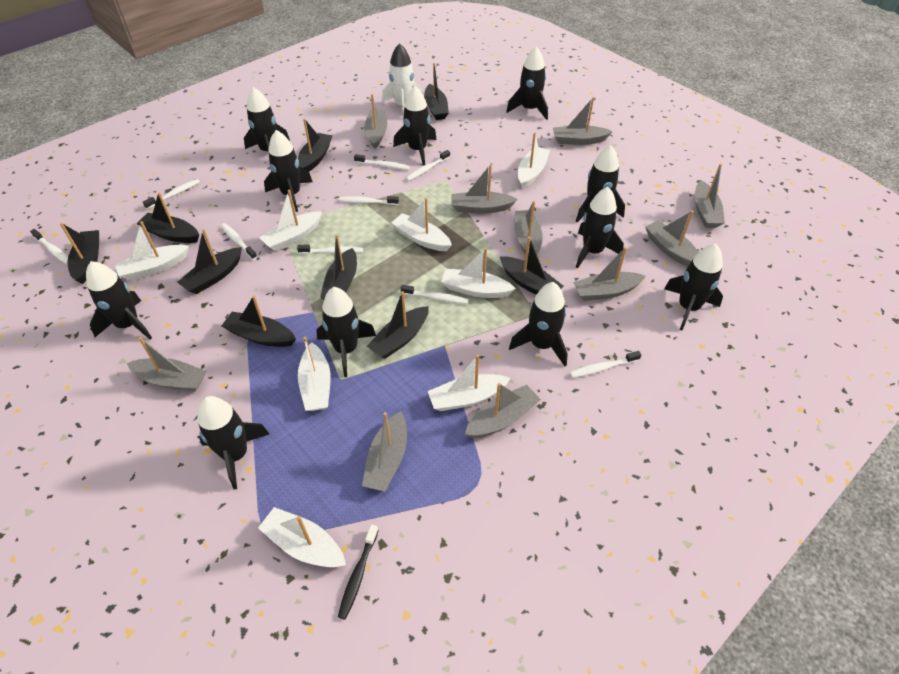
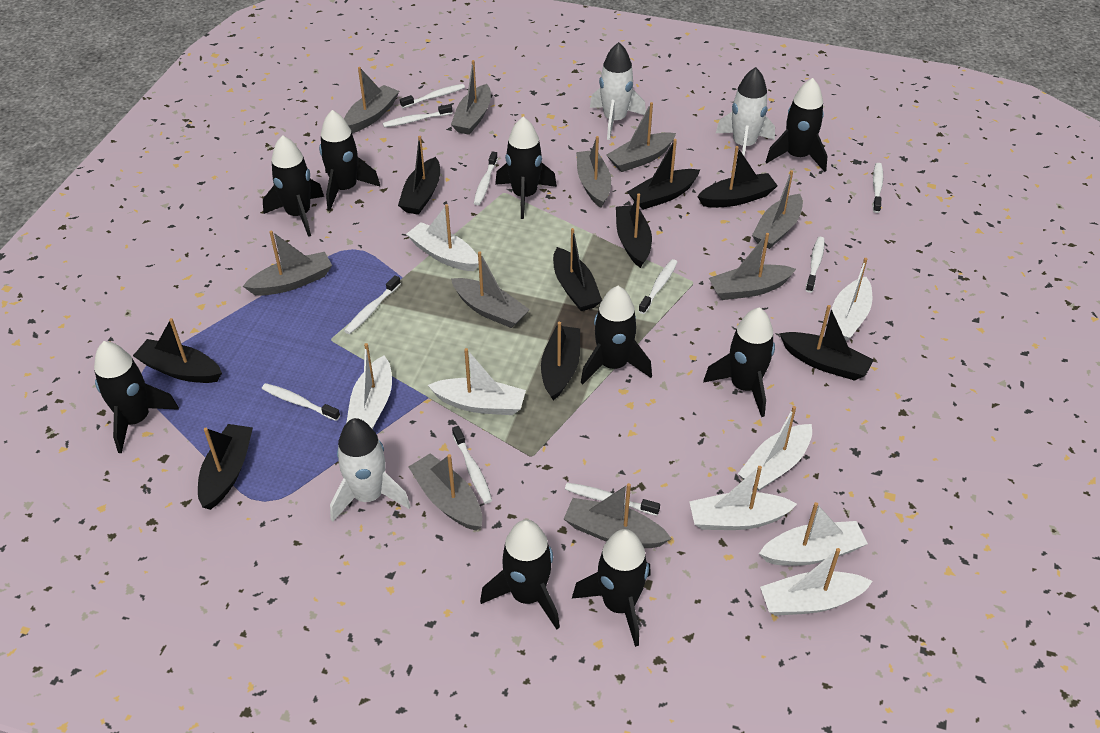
black rocket: [86,261,152,339] [197,396,269,490] [244,87,290,151] [264,130,313,212] [316,287,376,377] [393,86,437,165] [506,47,548,120] [509,282,568,366] [575,187,624,269] [576,145,625,222] [664,244,723,330] = 11 -> [94,341,179,453] [263,135,324,237] [319,110,380,211] [480,520,560,630] [495,117,557,219] [572,529,651,647] [581,286,652,385] [703,307,775,417] [766,78,827,172] = 9
black toothbrush: [338,524,378,620] = 1 -> none = 0
white rocket: [382,43,423,119] = 1 -> [330,418,411,522] [590,42,646,140] [716,67,775,156] = 3
white toothbrush: [30,229,68,264] [143,179,200,209] [221,223,257,260] [297,245,363,254] [339,196,399,205] [354,154,410,170] [401,285,469,304] [405,150,450,181] [570,351,641,378] = 9 -> [262,383,340,421] [344,275,401,334] [383,104,452,128] [400,84,465,108] [452,426,492,504] [474,152,498,205] [565,483,660,516] [639,259,677,314] [806,237,825,293] [872,163,883,213] = 10

